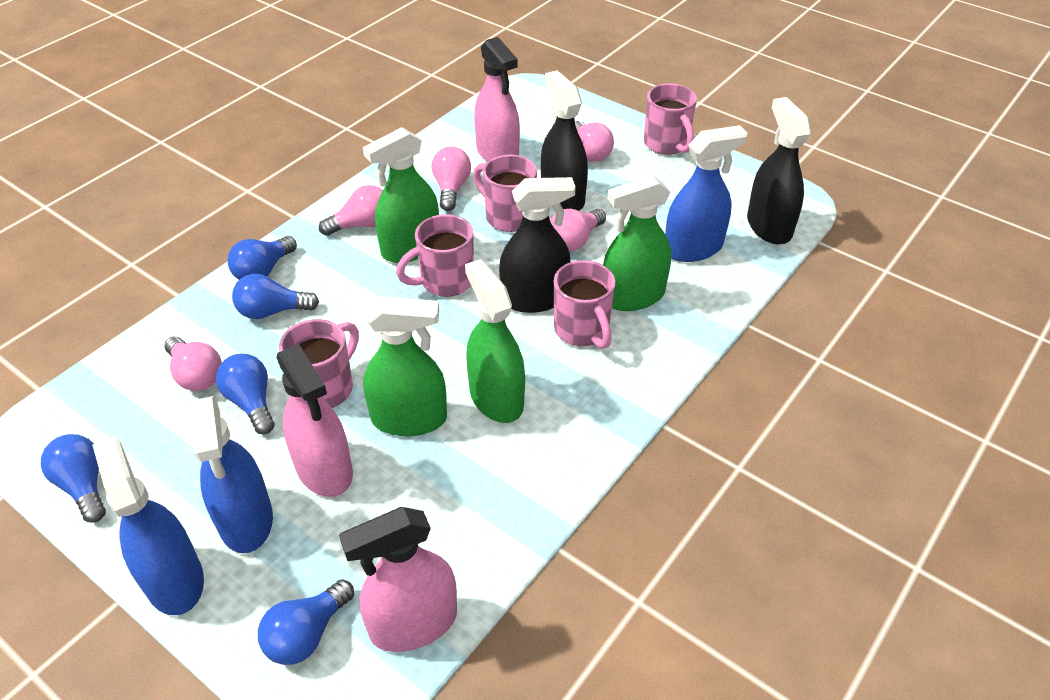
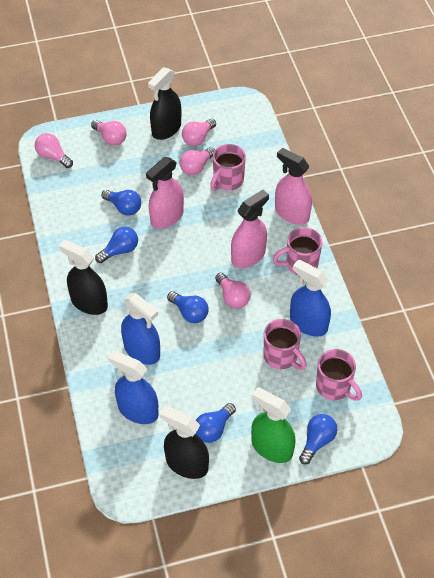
green spray bottle: [363,127,439,263] [363,296,447,437] [465,259,525,423] [603,175,671,311] = 4 -> [251,388,296,463] = 1
pink mug: [279,319,359,408] [396,214,474,297] [473,155,537,232] [554,260,615,349] [644,83,697,155] = 5 -> [210,144,246,191] [264,319,306,370] [273,227,322,275] [316,349,362,401] = 4

